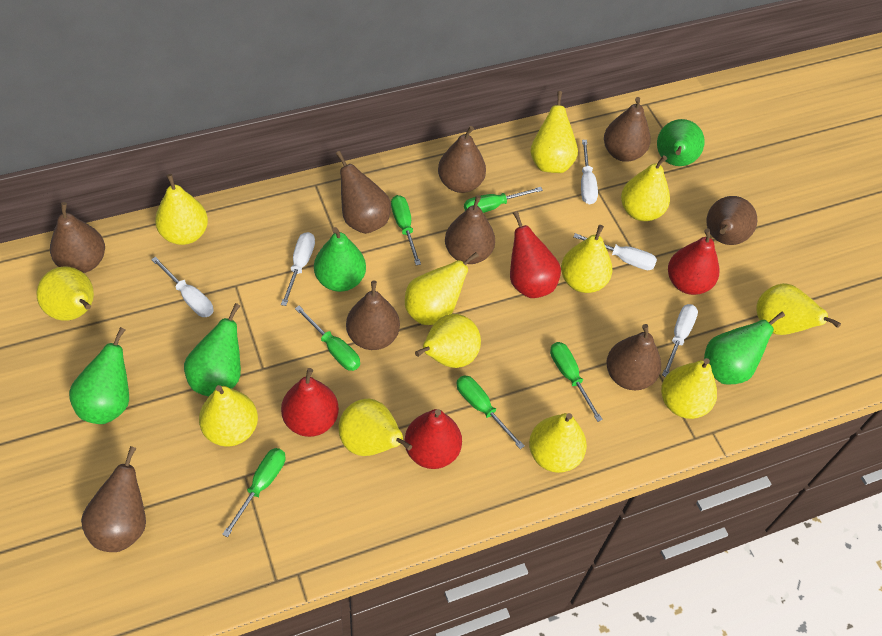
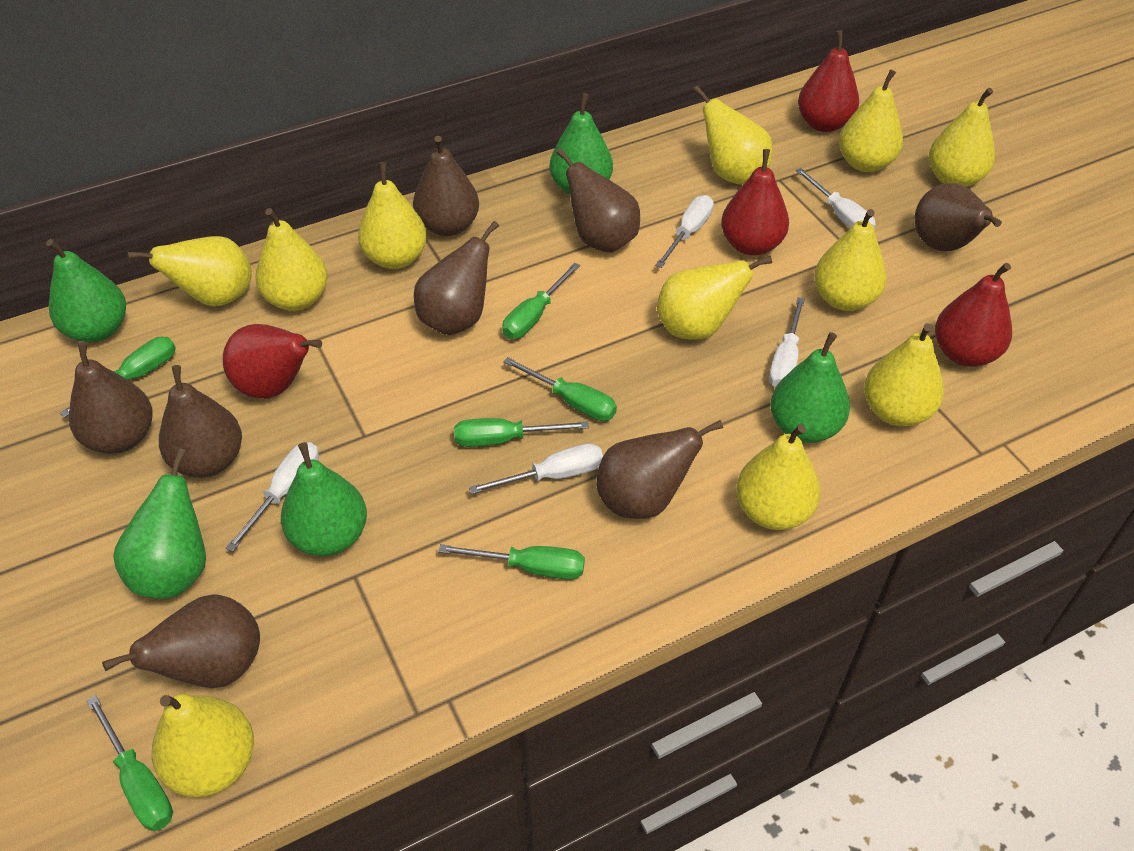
brown pear: [50,202,105,273] [81,446,146,552] [336,151,391,234] [346,281,400,350] [438,126,486,193] [445,195,495,264] [604,97,651,162] [606,324,661,390] [706,196,757,245] = 9 -> [69,342,153,454] [102,594,260,688] [159,365,242,478] [413,136,479,236] [414,221,499,335] [556,148,640,253] [596,420,723,519] [915,183,1002,251] = 8
yellow pear: [36,266,94,321] [155,174,208,245] [199,385,258,447] [339,398,412,456] [405,252,479,325] [415,314,481,368] [529,413,587,473] [530,91,578,173] [561,225,612,293] [621,155,670,221] [661,358,717,419] [756,283,841,335] = 12 -> [127,236,252,307] [152,694,254,797] [256,208,328,311] [358,162,427,269] [657,256,772,340] [693,86,773,185] [736,424,820,530] [814,209,887,311] [839,69,903,172] [864,323,944,426] [929,88,995,187] = 11

